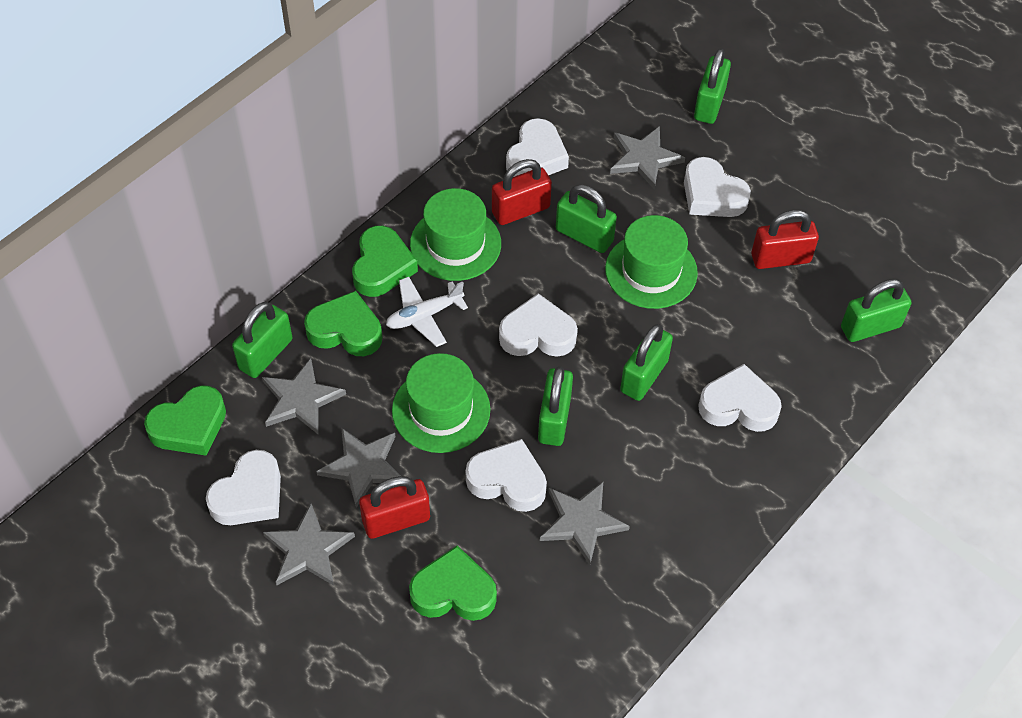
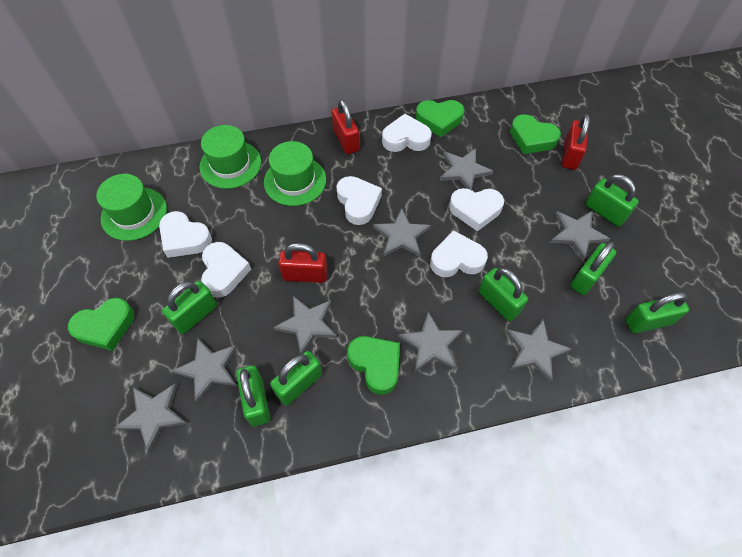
green padlock: [232,302,292,378] [538,366,573,446] [556,185,617,253] [620,324,673,401] [694,49,731,124] [841,279,912,342] = 6 -> [162,281,217,334] [236,365,271,426] [270,351,322,406] [479,268,528,322] [570,242,616,295] [585,174,639,227] [625,292,689,333] = 7
grey star: [262,358,346,435] [263,504,355,586] [316,428,401,508] [540,482,630,565] [610,126,685,189] = 5 -> [115,383,188,453] [172,338,237,403] [273,296,337,354] [373,208,431,257] [398,312,463,372] [440,148,494,190] [506,319,571,382] [550,211,610,261] = 8
white plane: [386,277,468,347] = 1 -> none = 0

